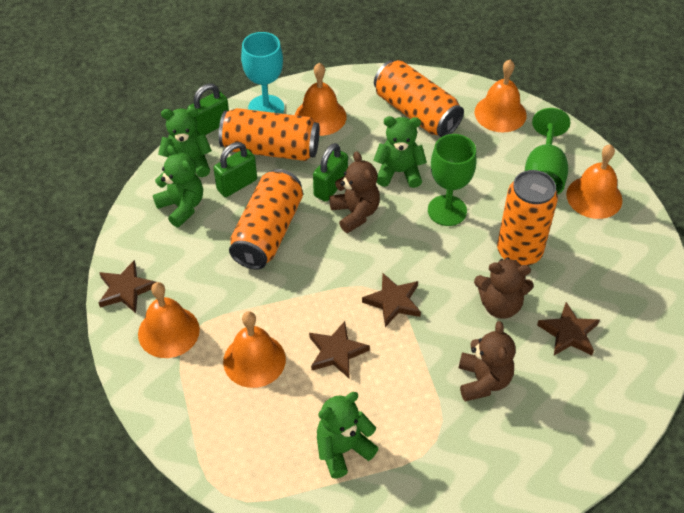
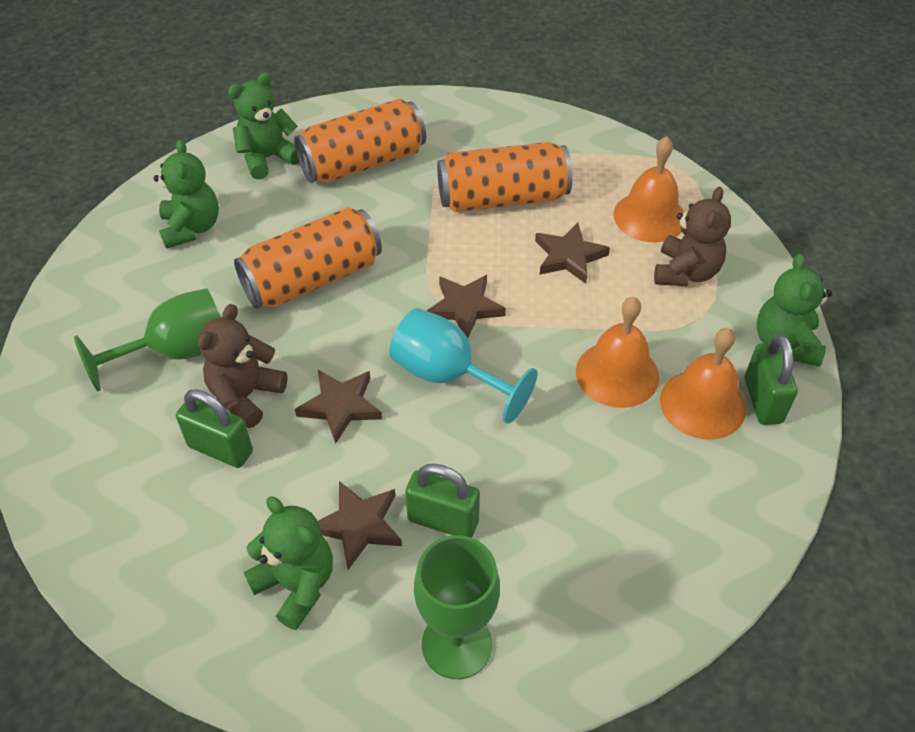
brown teddy bear: [329,151,380,233] [459,321,516,401] [474,257,534,319] = 3 -> [197,304,288,428] [654,187,731,286] = 2
orange bell: [138,282,200,358] [223,311,286,388] [295,63,347,136] [474,60,527,133] [566,144,623,219] = 5 -> [576,297,659,408] [613,136,684,242] [660,328,746,439] = 3
orange can: [219,108,320,161] [229,169,303,270] [374,60,464,137] [497,170,558,266] = 4 -> [234,207,382,309] [294,98,426,183] [437,142,572,212] = 3

